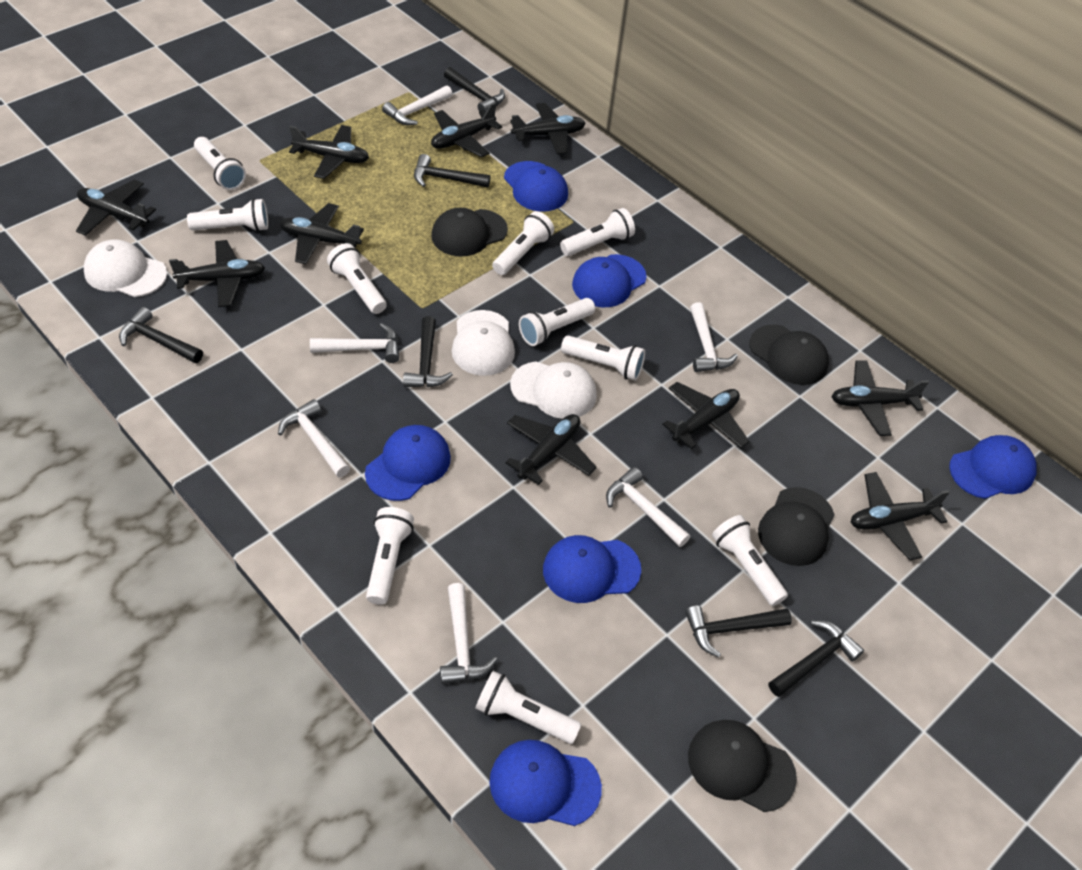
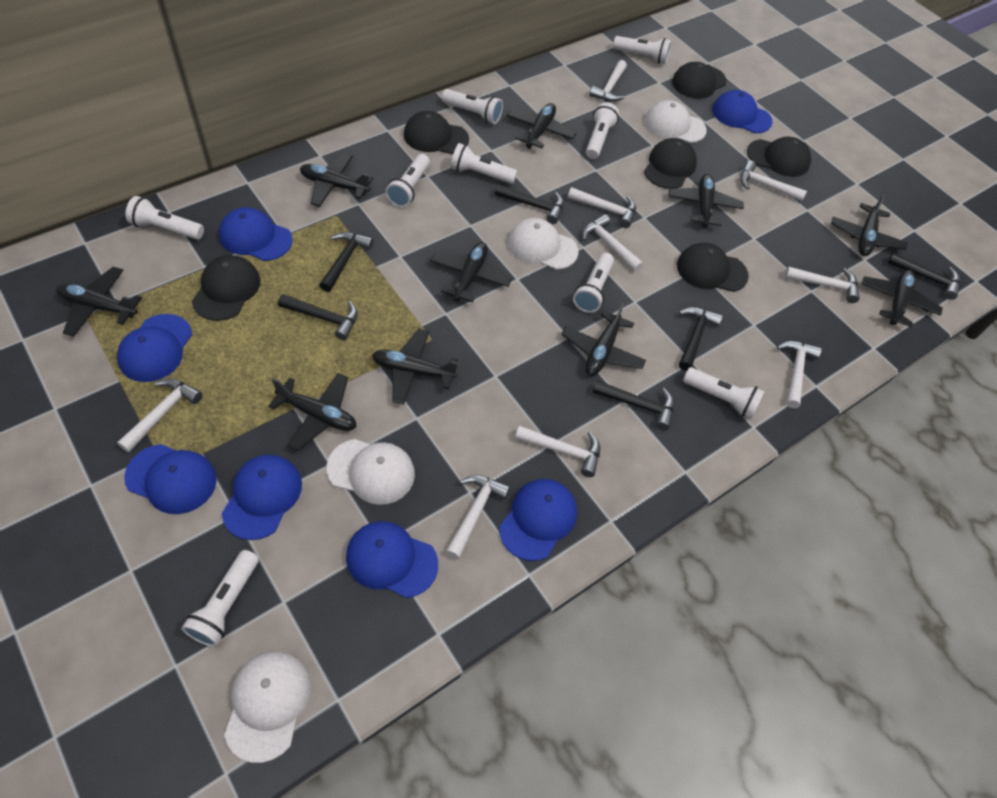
black cap: [431,208,508,256] [688,720,797,812] [749,324,829,385] [758,487,835,566] = 4 -> [192,255,261,321] [404,111,469,154] [644,138,697,189] [672,62,727,99] [677,243,749,292] [747,137,811,177] = 6
blue cap: [365,425,451,501] [489,740,602,826] [504,161,568,212] [543,535,641,603] [572,254,646,307] [949,435,1037,499] = 6 -> [117,314,192,382] [124,444,217,514] [219,207,293,261] [222,455,302,540] [346,521,438,598] [499,479,577,561] [712,90,773,133] = 7
white cap: [84,239,167,297] [452,310,515,376] [510,362,597,419] = 3 -> [224,651,311,763] [327,439,415,505] [508,218,579,270] [644,100,707,143] = 4
white flashlight: [187,198,268,232] [194,137,246,190] [327,243,387,314] [366,507,414,605] [475,671,581,744] [492,211,554,275] [519,298,595,346] [560,208,635,256] [561,335,645,381] [712,515,788,606] = 10 -> [126,196,204,240] [181,550,259,647] [385,154,430,207] [442,89,503,124] [451,143,517,184] [573,253,614,313] [586,102,619,159] [613,36,671,64] [683,367,765,419] = 9
white hammer: [278,399,350,477] [310,323,399,363] [382,85,452,125] [440,583,497,684] [606,467,690,547] [690,302,738,372] = 6 -> [117,379,203,452] [446,475,510,559] [515,425,600,477] [568,187,636,228] [582,214,643,272] [589,60,627,102] [740,160,807,201] [777,341,822,408] [784,266,860,303] = 9

